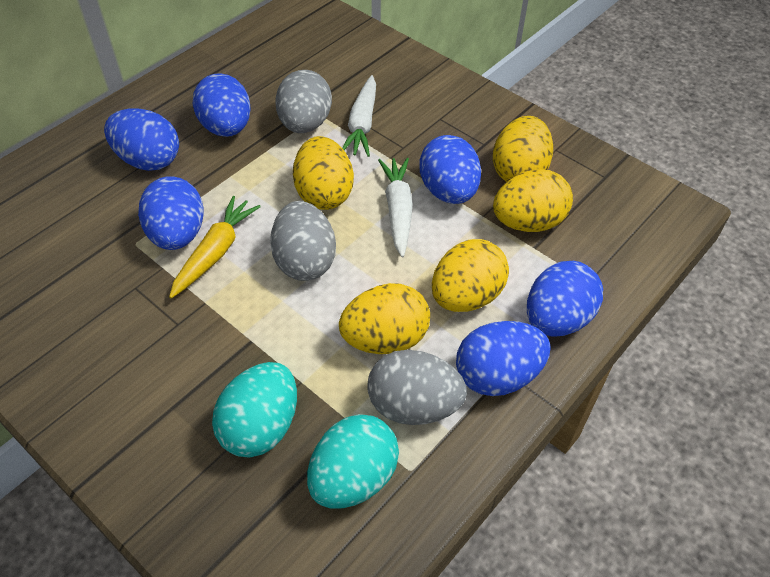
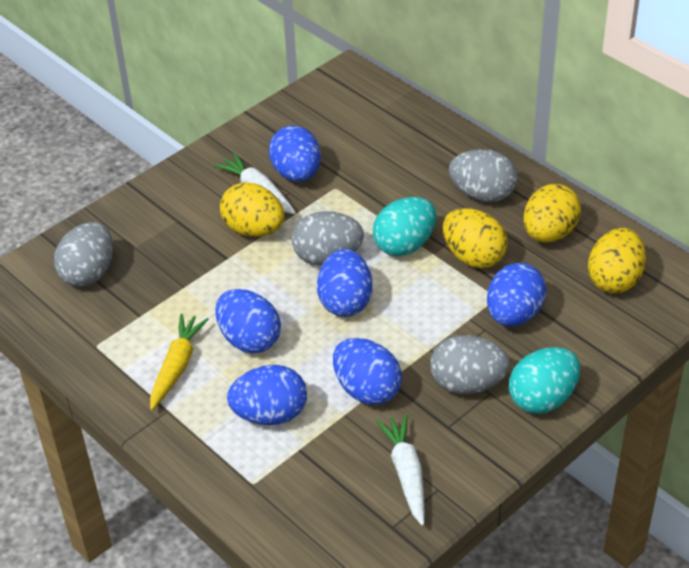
grey egg: [270,201,336,281] [276,70,332,133] [367,350,467,425] = 3 -> [54,222,113,287] [292,211,364,266] [430,335,510,394] [449,149,518,202] = 4
yellow egg: [293,136,354,210] [339,283,430,354] [432,239,509,312] [493,116,553,182] [493,169,573,232] = 5 -> [220,182,285,237] [443,208,508,269] [523,184,581,242] [588,228,646,293] = 4

